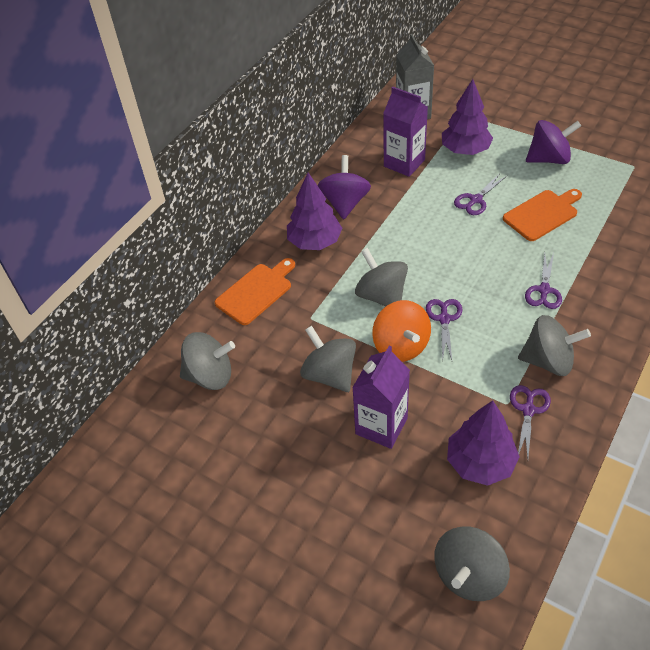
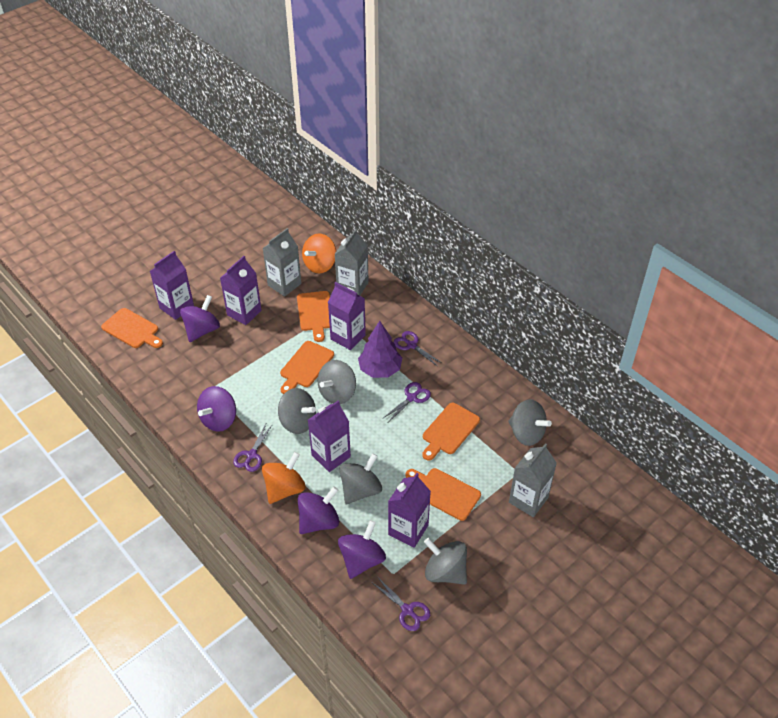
grey carton: [396,34,434,119] = 1 -> [263,228,301,296] [335,229,369,295] [509,443,557,517] = 3
orange cutting board: [215,258,295,325] [503,189,582,241] = 2 -> [101,308,163,348] [280,341,334,394] [297,291,330,342] [405,468,481,521] [422,403,480,461] = 5
orange spinning top: [372,300,431,362] = 1 -> [262,452,306,504] [302,233,336,274] = 2
purple carton: [352,345,410,449] [383,87,428,177] = 2 -> [150,251,194,320] [220,256,262,325] [308,400,351,472] [328,282,366,350] [388,473,431,548] = 5
purple spinning top: [318,155,371,219] [526,120,581,164] = 2 -> [180,295,220,342] [197,386,236,432] [298,486,339,534] [338,520,386,579] = 4
purple tree: [287,173,342,250] [442,79,493,155] [447,400,520,486] = 3 -> [358,321,402,378] = 1

